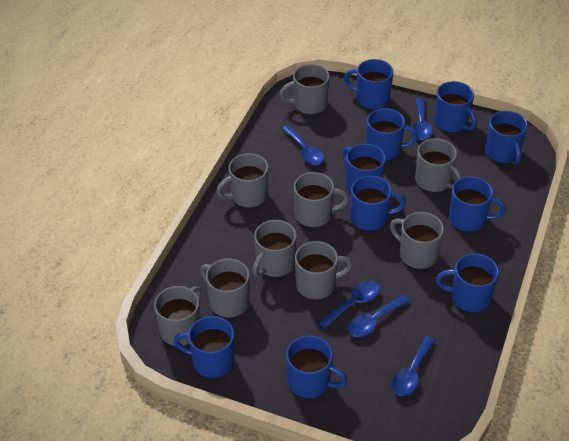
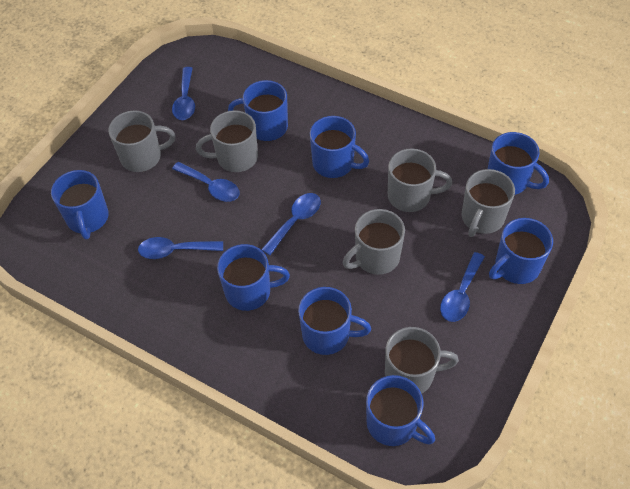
blue mug: [173,316,234,378] [286,335,347,398] [342,144,386,193] [344,59,394,109] [351,175,406,231] [366,108,418,160] [434,81,477,132] [436,253,499,312] [449,176,506,232] [485,111,528,165] = 10 -> [51,170,109,240] [217,244,290,311] [228,80,288,141] [298,287,371,355] [310,116,369,178] [366,375,435,446] [488,132,549,195] [489,218,553,284] = 8
grey mug: [154,286,201,346] [200,258,250,318] [216,153,268,208] [252,220,297,277] [280,64,330,114] [294,172,349,227] [295,241,353,300] [390,212,444,269] [415,139,462,192] = 9 -> [109,111,176,172] [196,110,258,172] [343,209,405,275] [385,327,459,394] [388,149,452,212] [462,169,515,237] = 6

